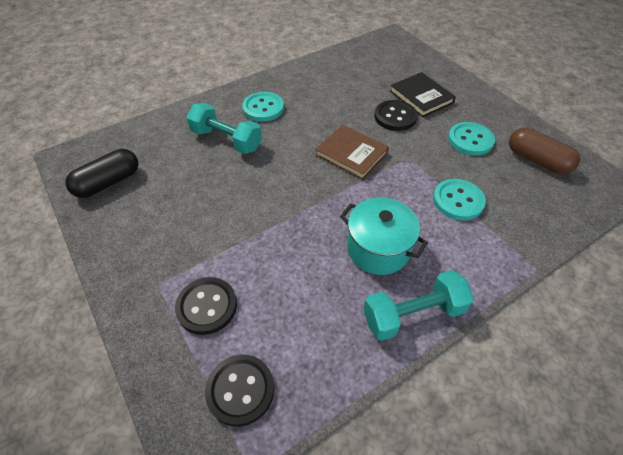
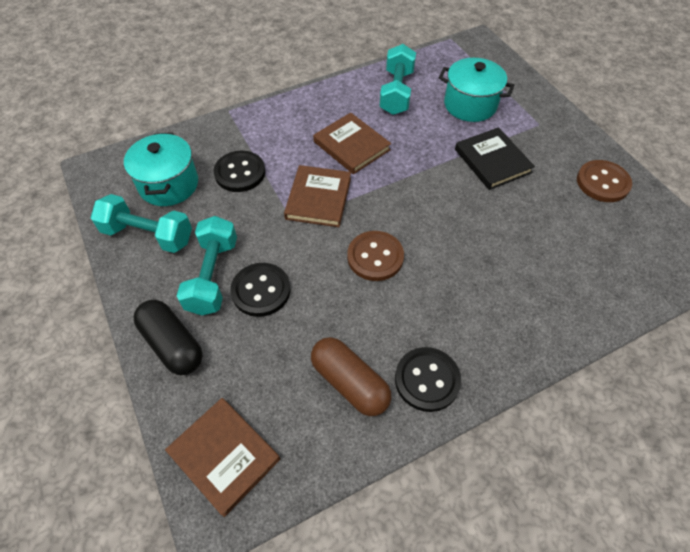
brown book: [315,125,389,180] = 1 -> [165,398,280,517] [284,165,351,227] [313,113,391,174] = 3
brown button: none = 0 -> [347,231,404,281] [577,160,632,202] = 2
turquoise button: [242,92,284,122] [433,179,486,221] [448,122,495,156] = 3 -> none = 0
turquoise dumbbell: [187,103,262,154] [364,270,474,341] = 2 -> [91,194,192,253] [177,216,237,315] [379,44,416,115] = 3
turquoise pot: [340,198,428,275] = 1 -> [124,132,198,206] [438,58,514,122] = 2

